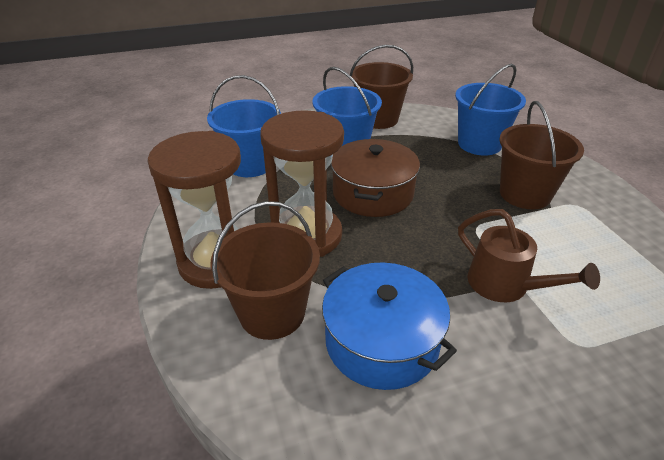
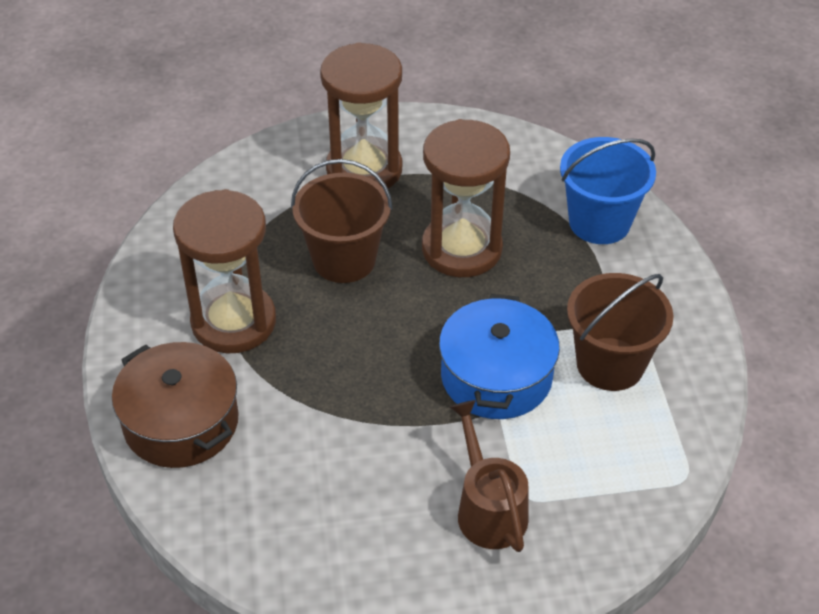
blue bucket: [207,75,281,177] [312,67,382,146] [455,64,526,156] = 3 -> [560,137,656,244] = 1
brown bucket: [210,201,320,340] [350,45,413,129] [499,101,584,210] = 3 -> [291,159,393,283] [567,273,673,391] = 2
brown hourglass: [147,131,241,289] [260,110,344,257] = 2 -> [173,189,276,353] [320,42,402,188] [422,119,510,277] = 3

